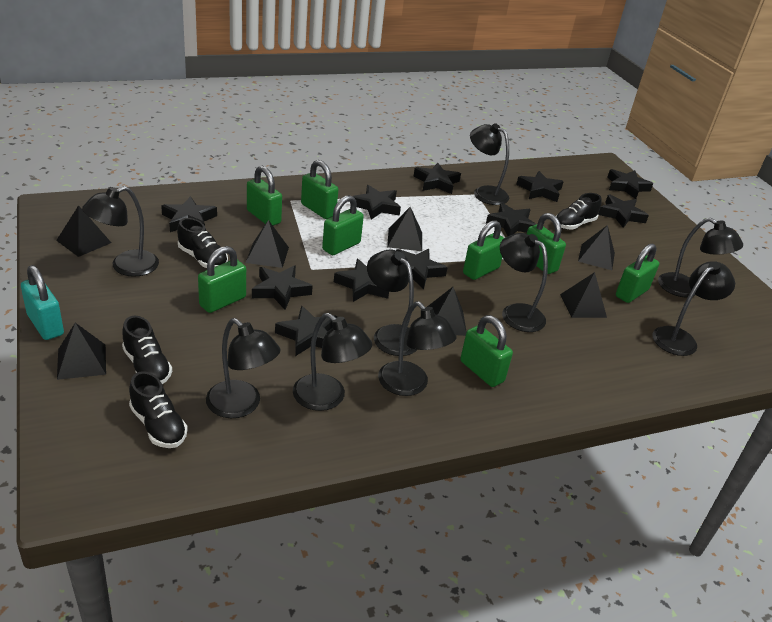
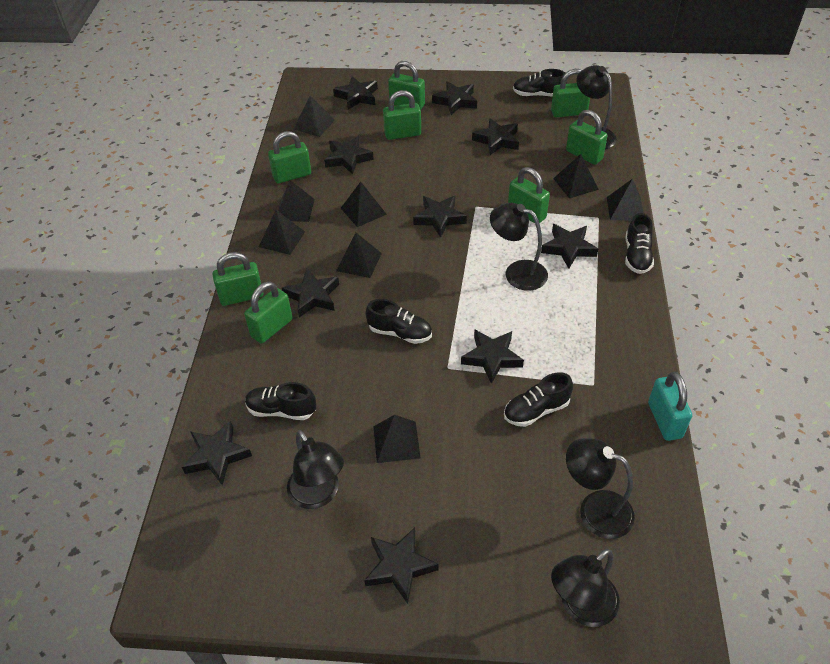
black lamp: [82,186,159,277] [206,318,281,418] [293,313,372,411] [367,250,417,356] [378,302,457,396] [470,123,509,205] [500,233,548,332] [653,261,735,356] [658,218,743,297] = 9 -> [287,430,344,509] [490,203,548,291] [551,549,620,627] [566,438,635,539] [576,65,617,149] = 5
black pyramid: [56,205,111,257] [57,323,106,380] [246,220,289,268] [387,207,422,251] [427,287,467,336] [560,272,607,318] [578,225,615,270] = 7 -> [259,210,305,255] [278,180,315,222] [293,96,335,137] [336,233,382,278] [341,182,387,227] [373,415,421,463] [553,154,599,198] [607,179,644,220] = 8
black shoe: [122,316,172,384] [129,371,188,448] [177,218,228,268] [556,193,602,230] = 4 -> [245,382,316,420] [366,299,432,344] [504,372,573,427] [513,69,567,97] [625,213,654,274] = 5
black star: [161,196,217,232] [252,265,313,310] [275,306,337,356] [334,259,389,302] [353,185,401,220] [396,248,448,289] [414,163,461,194] [486,203,536,236] [516,171,564,202] [598,195,649,228] [607,169,653,199] = 11 -> [182,421,252,485] [282,269,339,318] [324,136,374,175] [333,76,378,110] [364,528,439,604] [413,195,467,238] [432,81,477,115] [461,329,524,384] [472,118,519,155] [541,224,598,269] = 10

